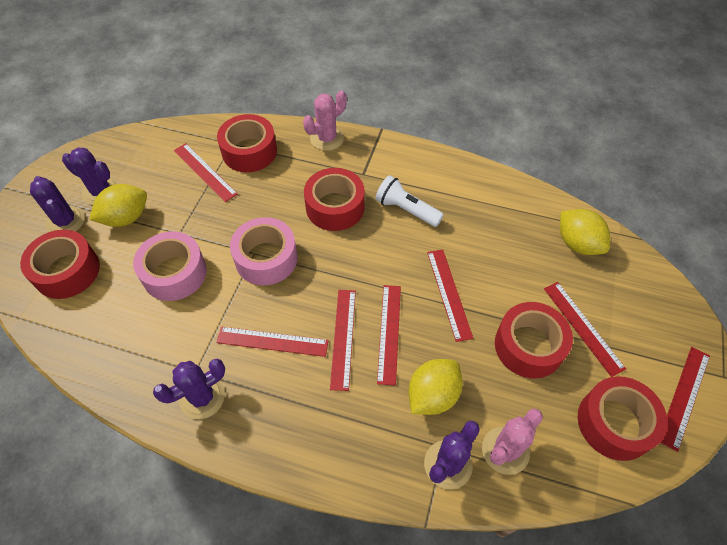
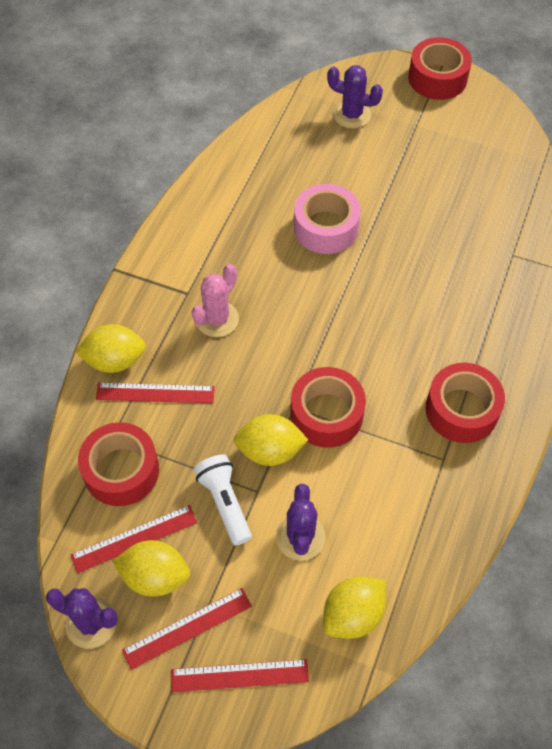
pink cactus: [303,91,347,151] [482,409,543,475] = 2 -> [191,264,239,337] = 1
pink tape: [133,231,207,301] [230,217,298,285] = 2 -> [294,184,361,254] = 1
purple cactus: [30,176,85,232] [62,148,118,205] [153,359,225,419] [424,421,480,490] = 4 -> [46,588,118,649] [276,484,325,561] [327,65,383,128] = 3
red ruler: [174,143,237,202] [216,327,329,357] [330,290,356,391] [377,285,401,386] [427,249,473,342] [544,282,626,377] [660,347,710,452] = 7 -> [71,505,197,573] [96,383,215,403] [122,588,252,670] [171,659,309,692] = 4
red tape: [20,230,100,299] [217,114,277,172] [304,168,365,231] [495,302,573,378] [578,376,668,461] = 5 -> [78,422,159,506] [290,367,366,448] [408,37,472,100] [426,363,505,443] = 4
yellow lemon: [89,184,147,227] [409,359,463,415] [560,209,610,255] = 3 -> [75,324,146,373] [112,540,190,597] [234,414,308,466] [323,576,386,639] = 4

